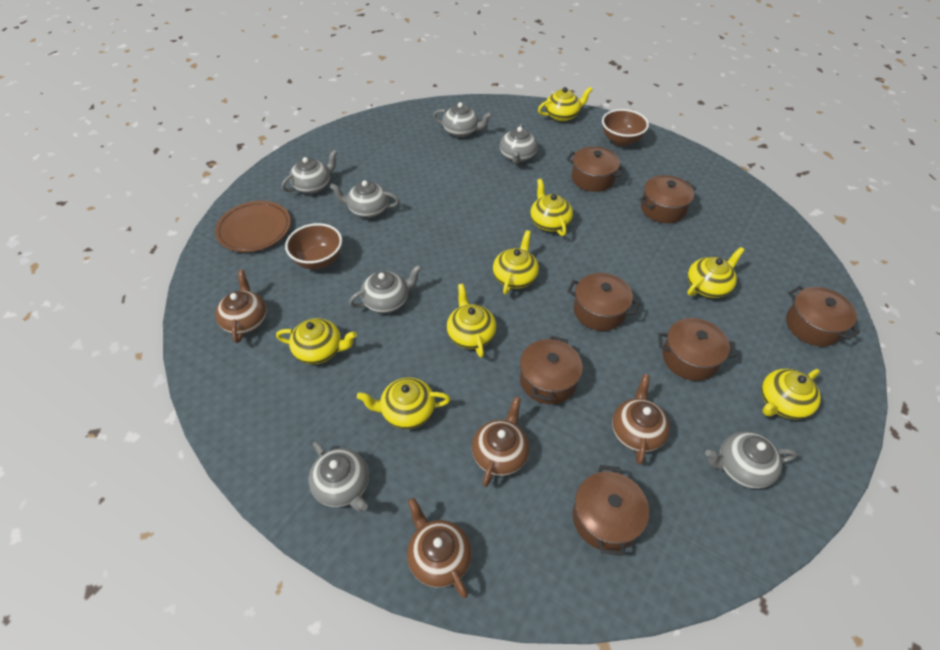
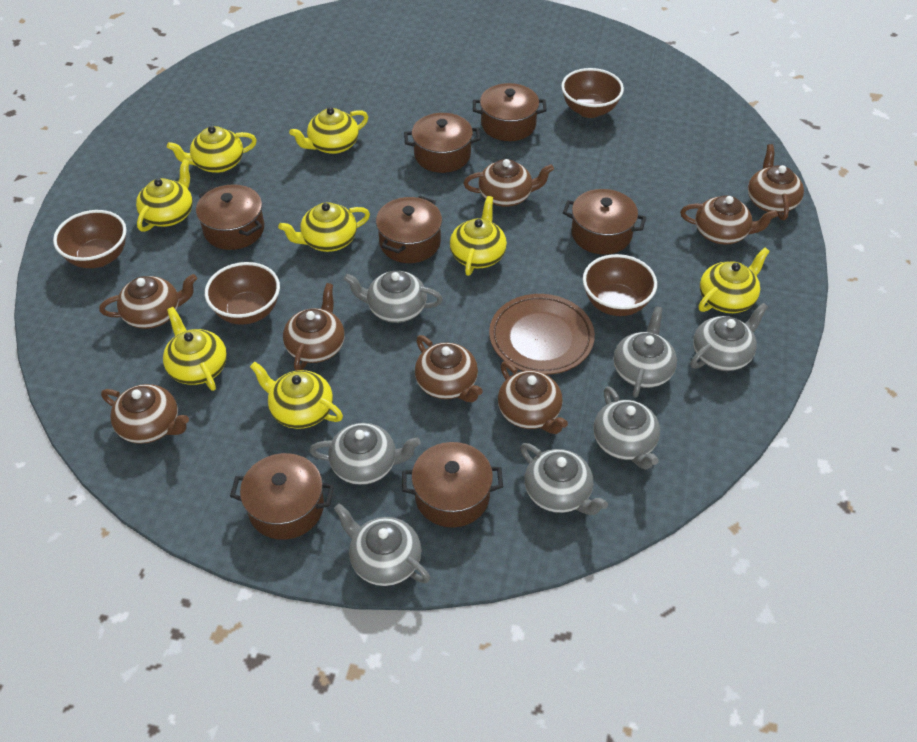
brown bowl: [285,223,342,269] [602,109,649,146] = 2 -> [53,210,127,268] [205,262,280,325] [561,68,624,118] [583,254,657,316] = 4
brown teapot: [215,270,267,343] [407,498,472,598] [472,397,529,487] [612,374,670,465] = 4 -> [99,274,197,329] [101,384,189,444] [283,283,345,371] [415,335,483,403] [463,159,554,207] [498,361,568,434] [680,195,778,245] [748,144,804,220] = 8

